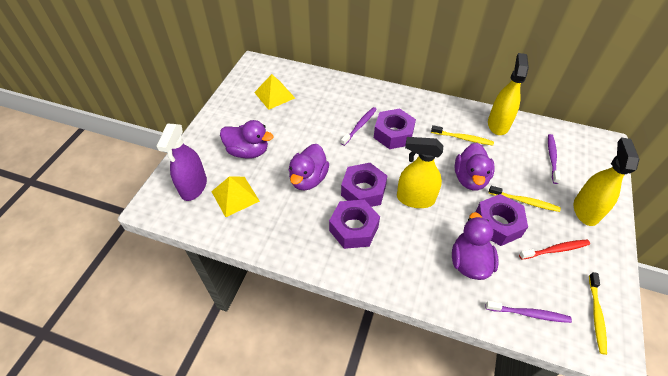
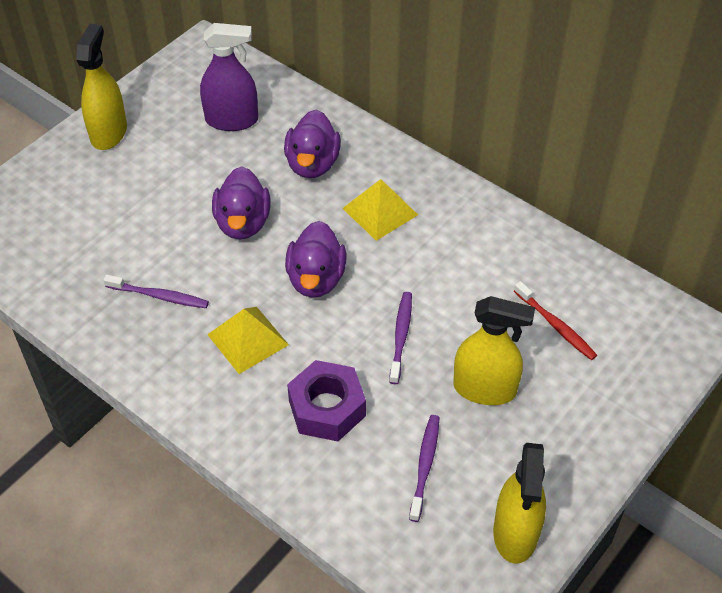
purple duck: [220,120,274,159] [289,144,329,191] [452,212,499,280] [455,143,495,191] = 4 -> [212,166,271,239] [284,110,341,178] [285,221,347,298] = 3
purple nut: [329,200,380,249] [341,163,387,207] [374,109,416,149] [476,194,528,246] = 4 -> [287,360,366,441] = 1
yellow toothbrush: [431,125,494,146] [488,186,561,212] [589,272,607,355] = 3 -> none = 0

